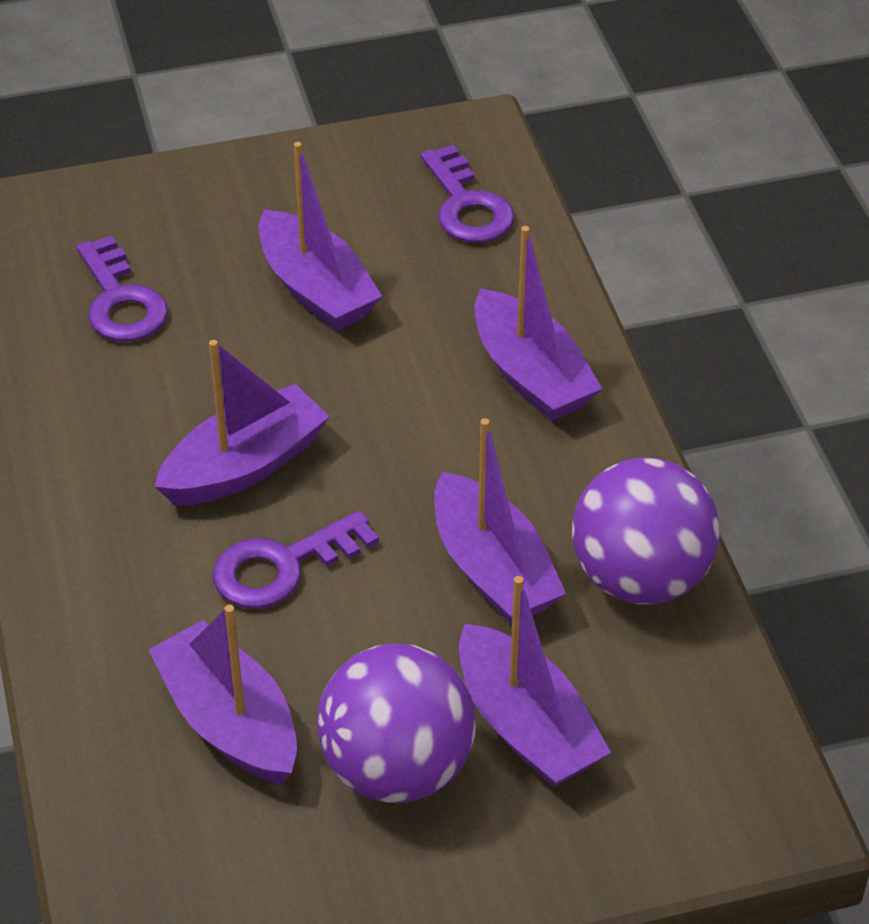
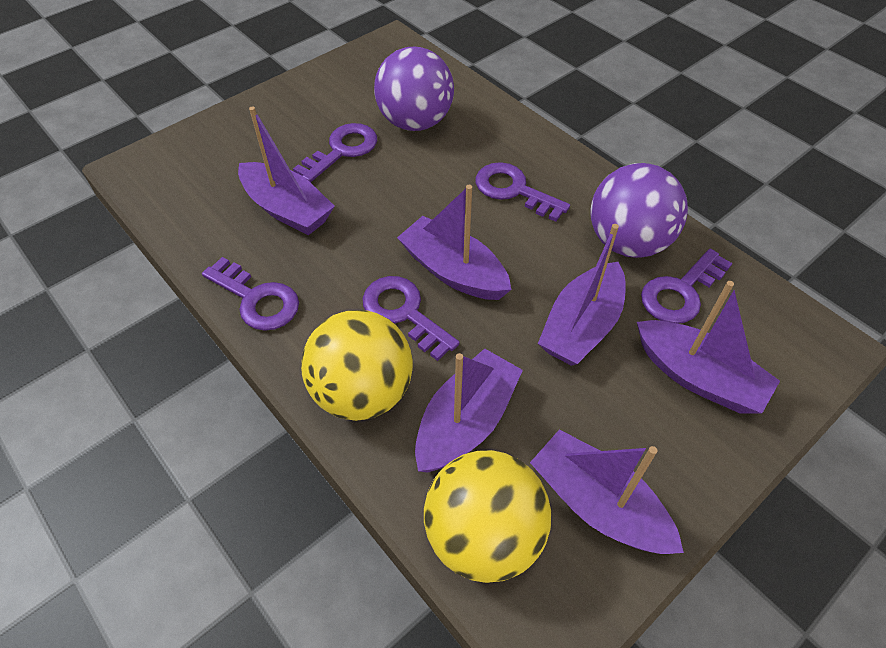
purple key: [76,236,168,342] [213,510,379,609] [420,145,515,243] = 3 -> [202,257,299,331] [293,123,377,183] [362,276,460,361] [476,162,570,222] [641,249,732,324] = 5
yellow ball: none = 0 -> [301,310,413,421] [424,450,551,583] = 2

